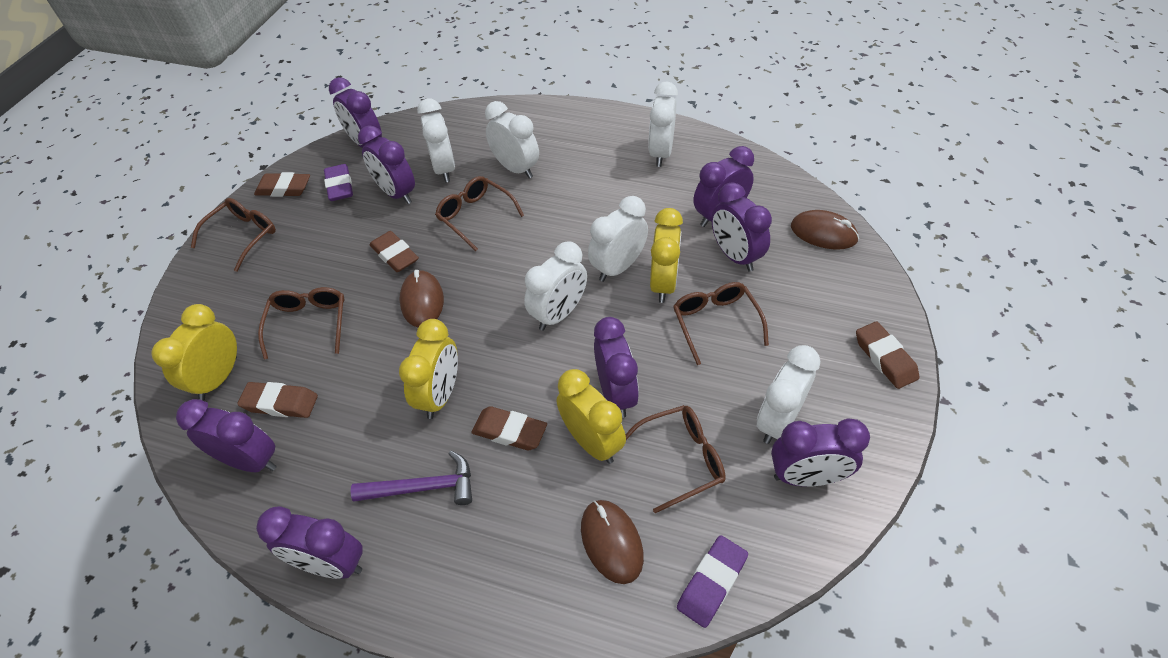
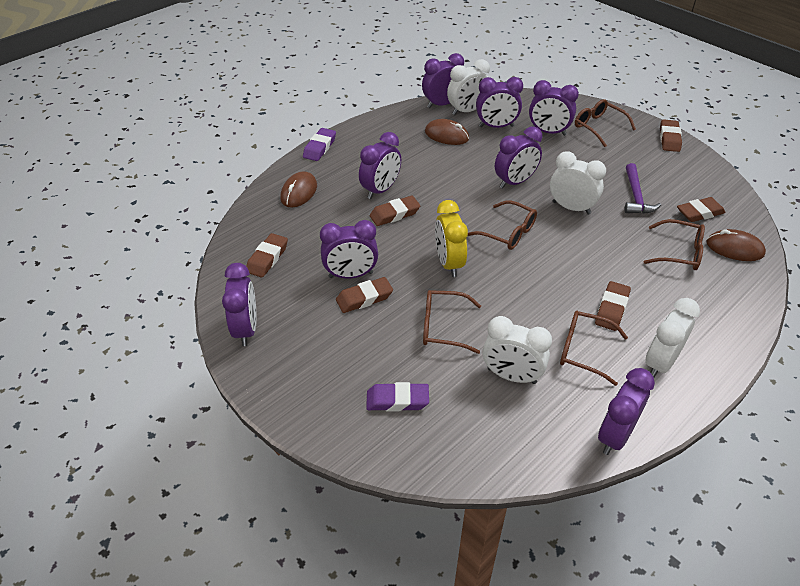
brown eraser: [237,382,318,418] [254,172,310,197] [369,231,419,272] [471,406,547,450] [856,321,919,389] = 5 -> [246,233,288,278] [336,277,393,313] [370,196,420,226] [595,281,631,331] [660,119,682,152] [677,197,726,222] = 6
white clock: [417,99,455,182] [485,101,539,179] [524,241,587,331] [588,196,648,282] [648,81,678,167] [757,345,820,444] = 6 -> [447,59,490,115] [483,316,552,384] [550,151,606,215] [645,298,700,377] = 4
yellow clock: [151,304,237,400] [399,319,458,419] [557,369,626,464] [650,208,683,303] = 4 -> [435,200,468,277] = 1

